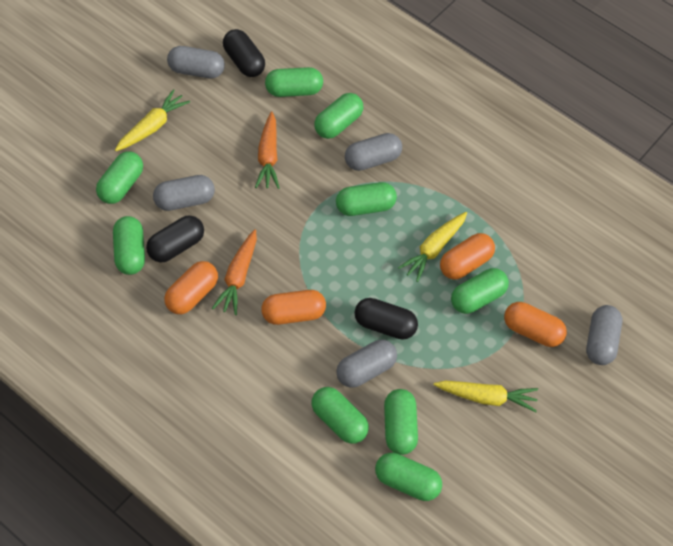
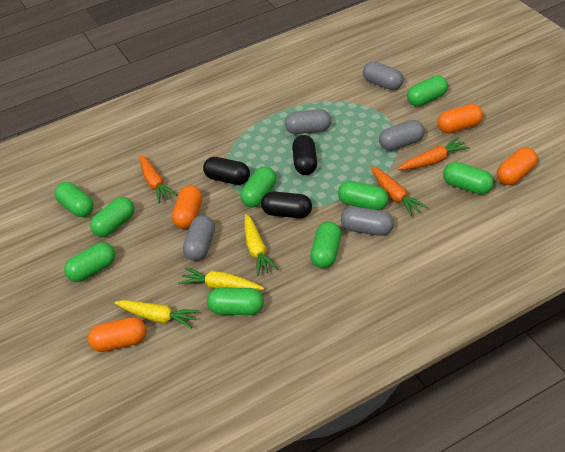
orange carrot: [212,229,257,315] [255,111,280,189] = 2 -> [140,155,177,203] [371,166,427,217] [398,137,470,170] = 3

